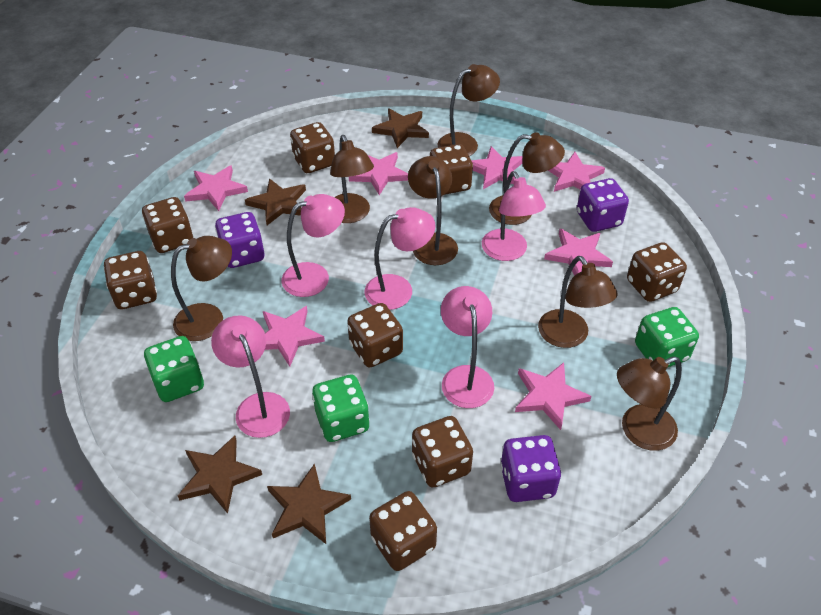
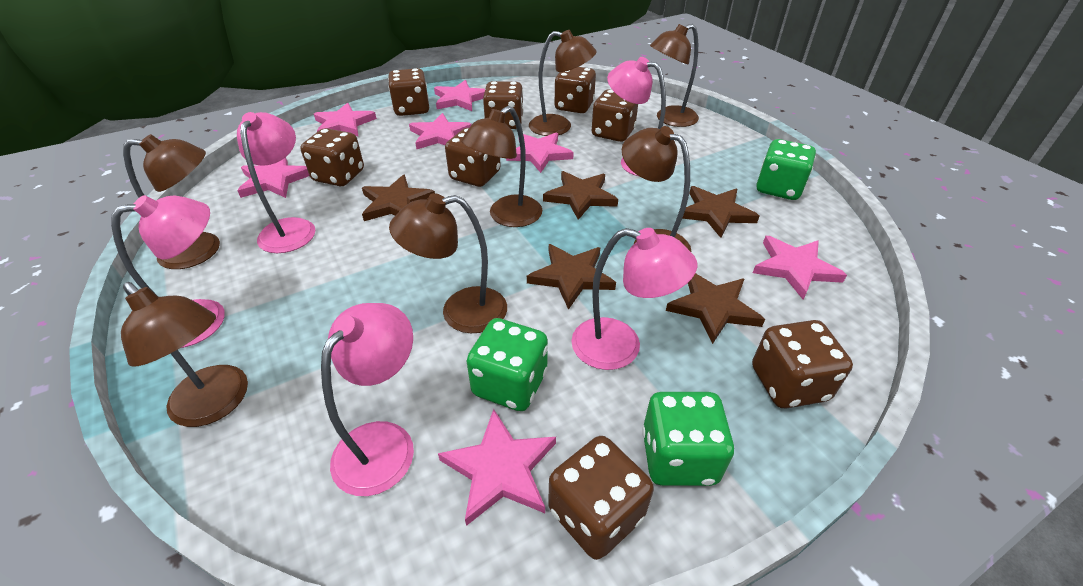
brown star: [178,436,262,514] [245,178,306,225] [267,463,351,544] [372,108,429,148] = 4 -> [362,175,435,221] [527,244,616,310] [543,171,618,220] [666,273,765,344] [682,186,759,238] = 5
purple dice: [215,212,265,268] [500,435,561,502] [577,178,629,232] = 3 -> none = 0

